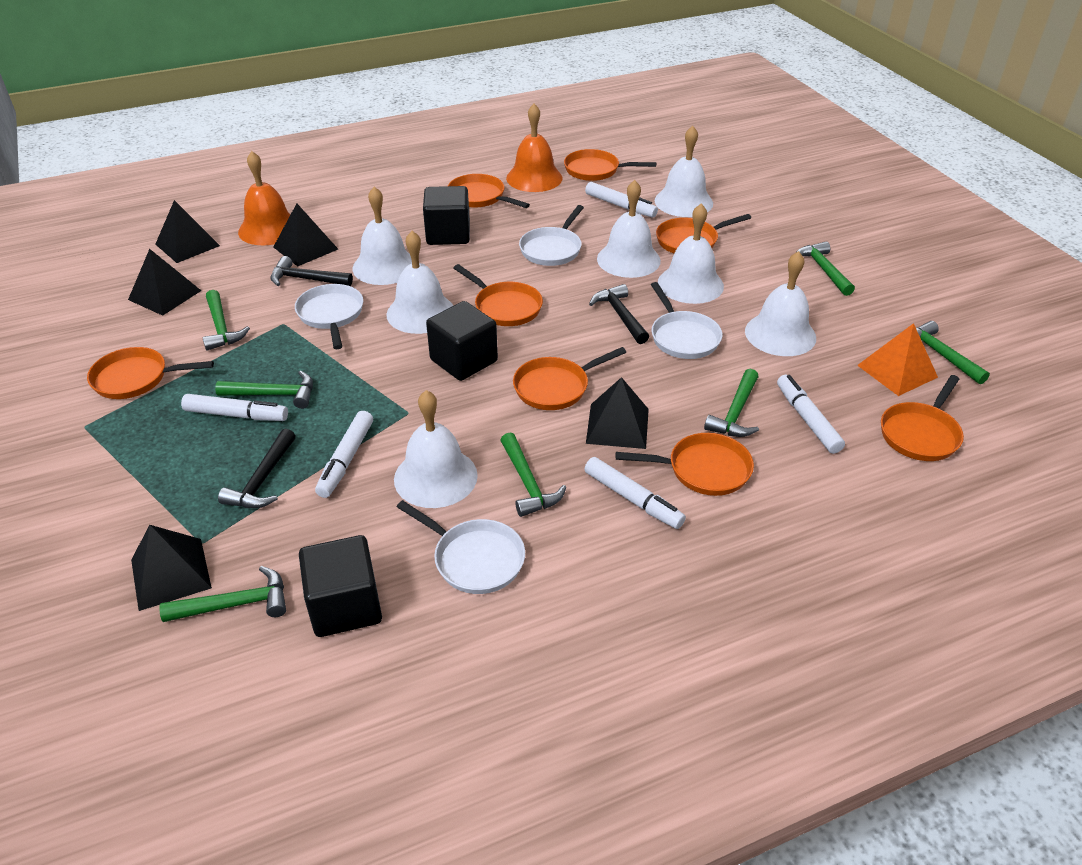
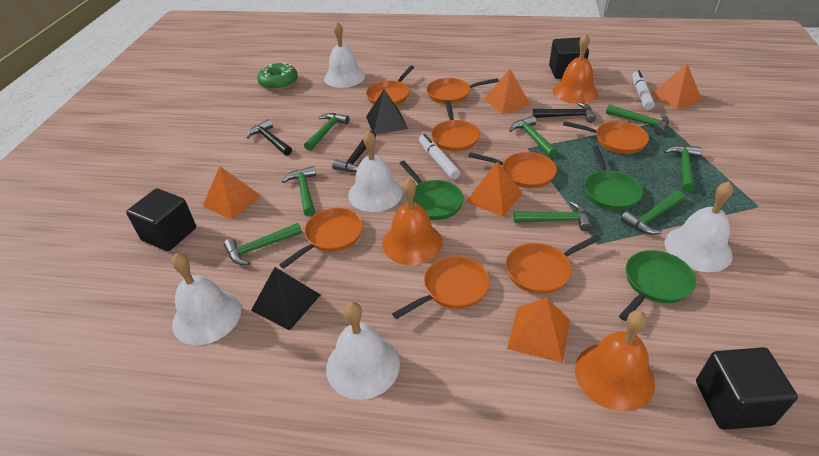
black pyramid: [128,249,201,316] [131,525,212,611] [155,200,220,263] [274,204,338,267] [586,377,649,449] = 5 -> [251,267,321,330] [366,89,408,135] = 2
green donut: none = 0 -> [257,63,298,90] = 1
green hammer: [159,566,286,622] [203,290,250,351] [215,371,313,409] [500,432,566,517] [704,369,759,437] [797,241,855,296] [916,321,990,384] = 7 -> [224,223,302,265] [282,166,316,216] [304,113,349,151] [509,116,557,157] [513,201,592,231] [606,105,669,135] [620,191,685,235] [664,145,701,192] = 8
green pan: none = 0 -> [399,161,464,220] [584,146,643,210] [619,250,696,321] = 3
orange bell: [238,151,291,245] [506,104,563,192] = 2 -> [382,178,443,265] [552,33,598,104] [575,310,655,412] = 3
orange pyramid: [857,323,938,396] = 1 -> [203,166,261,220] [466,161,522,217] [484,69,531,114] [507,297,570,363] [651,64,702,110] = 5
white bell: [353,187,412,285] [386,231,453,334] [394,390,478,508] [597,180,661,278] [655,126,713,217] [658,203,724,304] [745,251,816,356] = 7 -> [172,253,241,345] [324,22,365,88] [326,302,400,400] [348,130,403,212] [664,181,733,272] = 5
white marker: [181,394,288,421] [315,411,373,498] [584,457,686,529] [585,182,658,218] [777,375,845,454] = 5 -> [419,134,460,179] [632,70,655,110] = 2
white pan: [295,284,363,349] [397,500,525,594] [519,205,584,266] [651,282,722,359] = 4 -> none = 0

